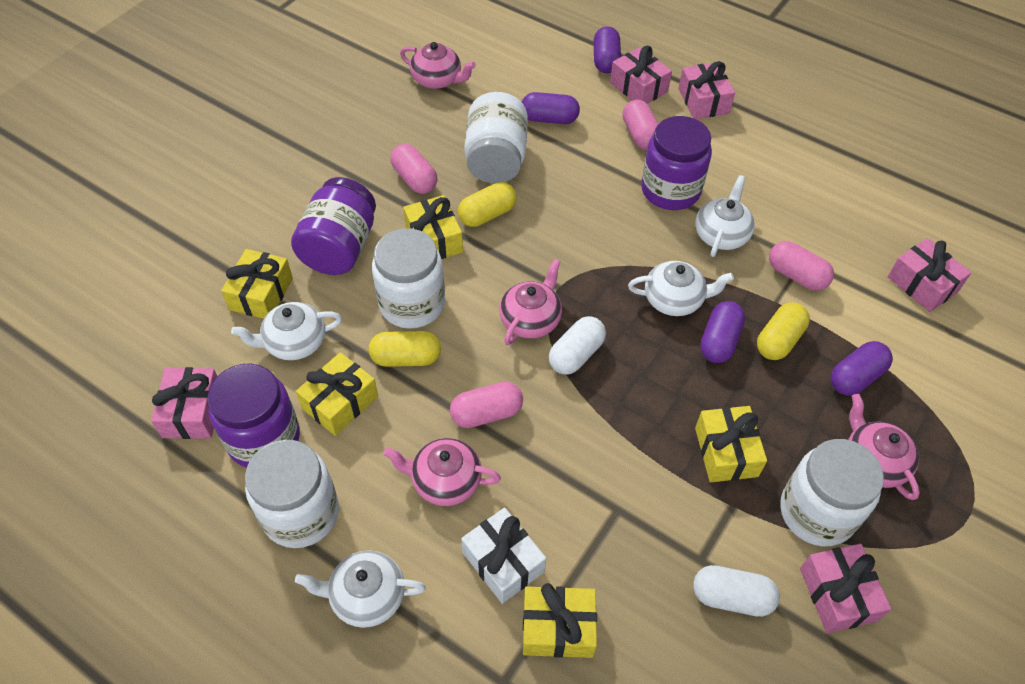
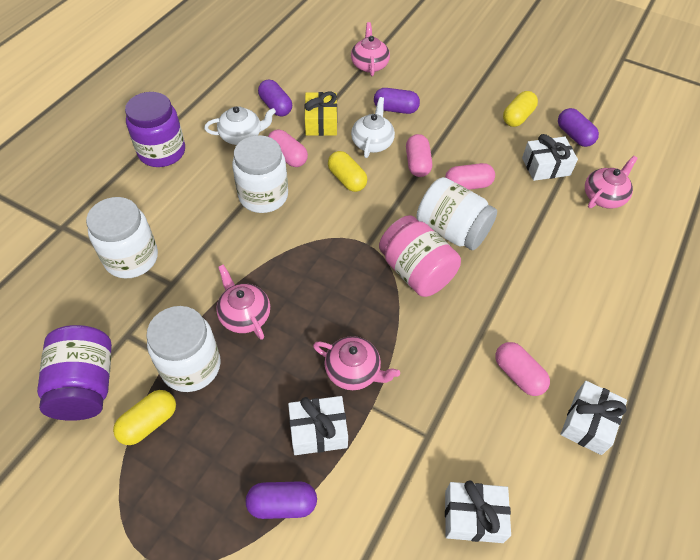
pink gift: [151,367,217,439] [610,46,672,104] [678,61,735,119] [800,544,891,633] [888,238,971,312] = 5 -> none = 0
pink jar: none = 0 -> [379,215,461,297] = 1
purple jar: [207,364,300,468] [291,177,376,275] [641,116,712,210] = 3 -> [37,325,112,421] [125,92,185,167] = 2
white capsule: [549,316,606,375] [693,565,780,617] = 2 -> none = 0
white gift: [461,508,546,604] = 1 -> [288,396,348,455] [445,480,511,543] [522,134,578,181] [561,381,627,455] = 4
white teapot: [231,302,342,360] [295,550,426,628] [628,261,734,316] [695,175,755,257] = 4 -> [204,106,276,145] [351,97,395,158] = 2
yellow gift: [221,249,293,319] [296,352,378,436] [403,195,463,259] [523,583,597,658] [695,406,767,482] = 5 -> [305,92,337,136] = 1

